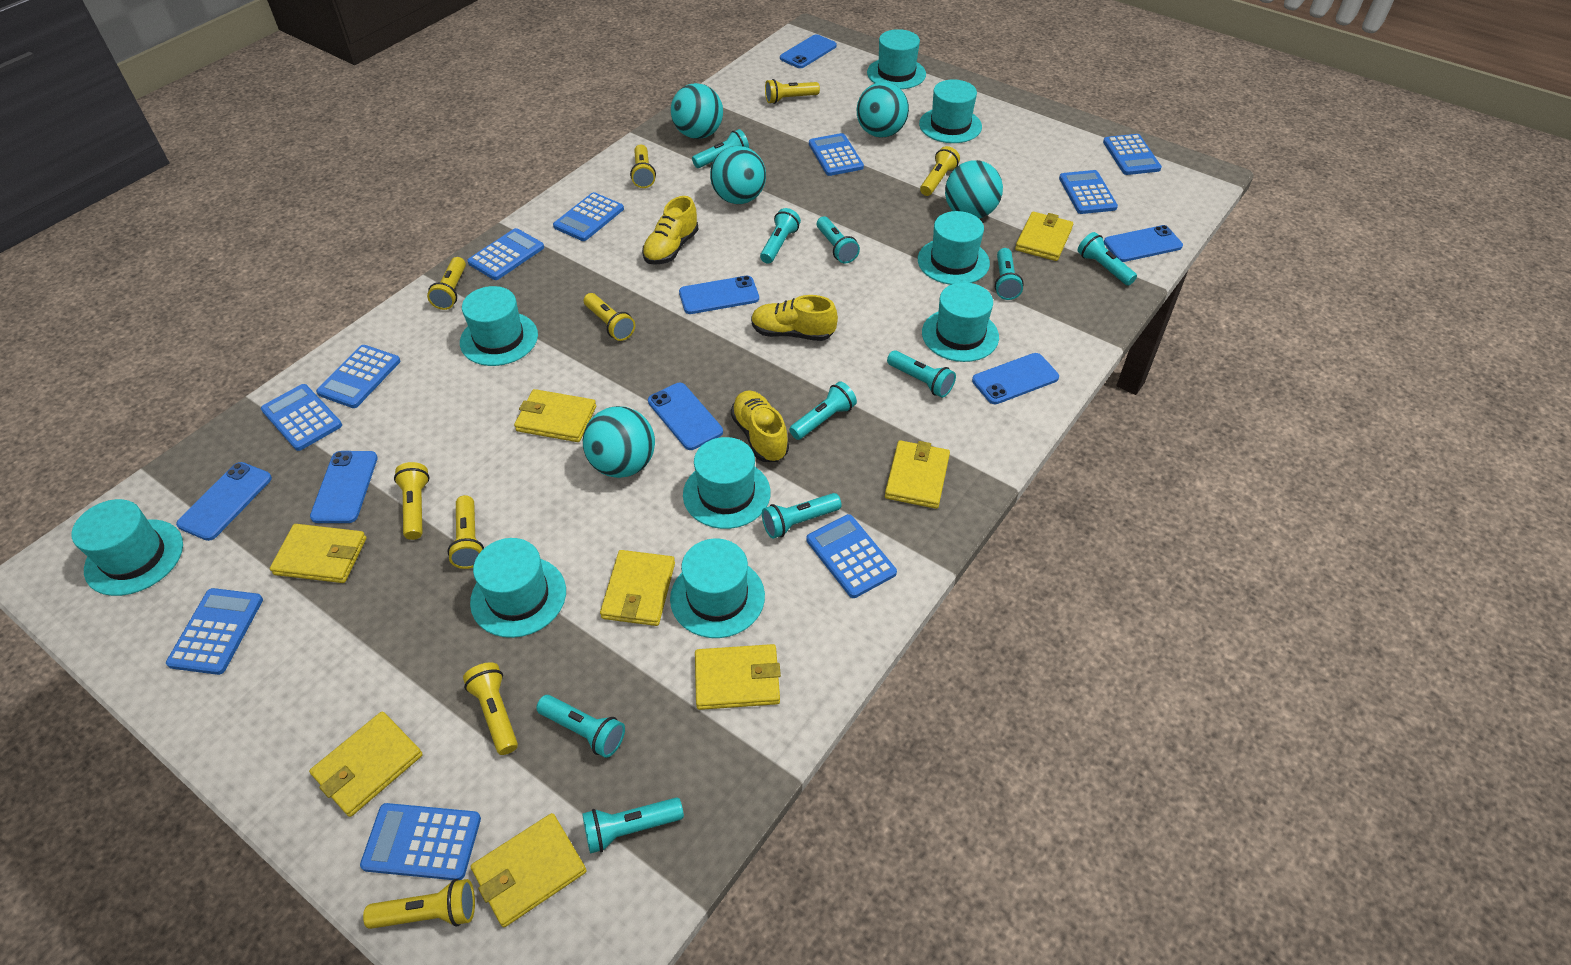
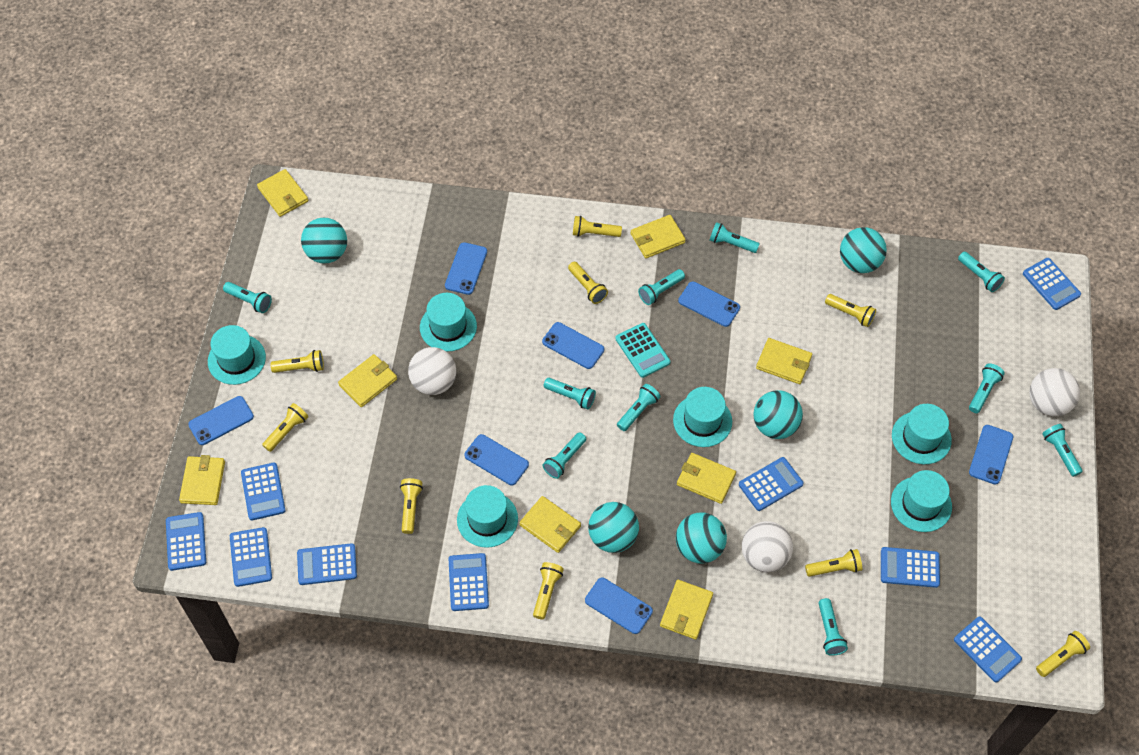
blue calculator: [166,588,263,675] [261,384,342,451] [316,345,400,408] [360,803,481,880] [467,228,544,280] [553,192,624,241] [807,514,897,598] [809,133,864,176] [1059,170,1118,214] [1103,134,1162,175] = 10 -> [166,512,206,571] [230,527,272,587] [241,462,285,521] [297,543,357,585] [449,553,489,611] [739,457,804,511] [881,547,940,588] [954,617,1022,682] [1023,258,1081,310] = 9
turquoise calculator: none = 0 -> [615,323,670,378] = 1
turquoise hat: [72,499,183,596] [460,286,538,366] [470,538,566,638] [670,539,765,638] [683,437,771,529] [867,29,926,89] [918,211,990,285] [919,79,982,143] [922,282,999,362] = 9 -> [208,325,266,385] [420,293,477,352] [457,485,518,548] [673,387,732,447] [891,470,952,532] [892,404,952,464] = 6
white ball: none = 0 -> [408,347,456,395] [742,521,793,572] [1029,368,1080,416] = 3
yellow shoe: [642,196,699,265] [731,390,789,462] [751,295,838,341] = 3 -> none = 0

